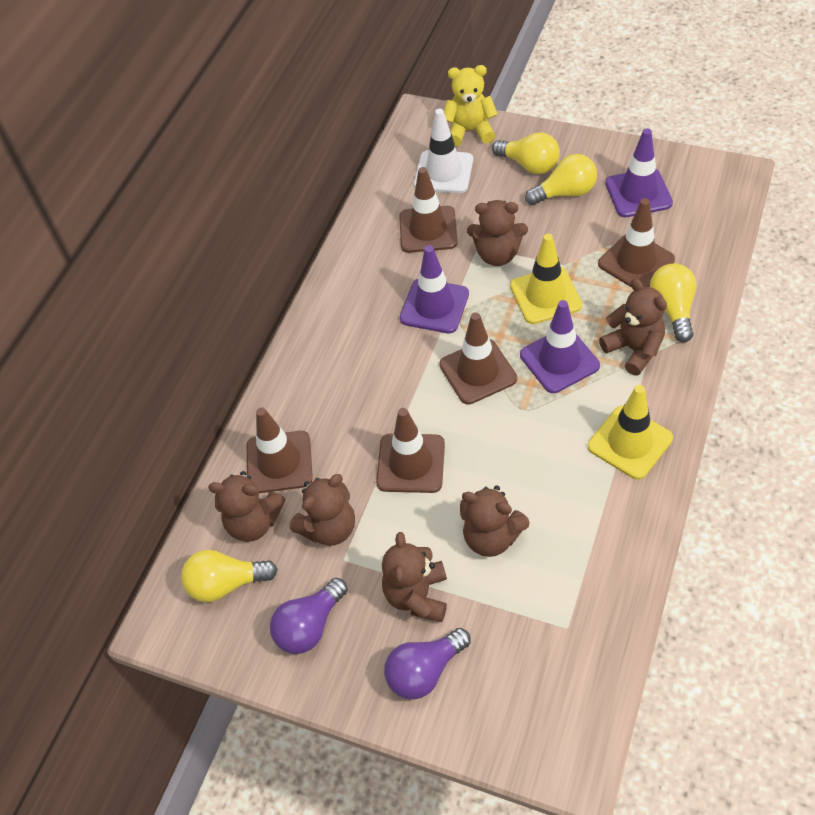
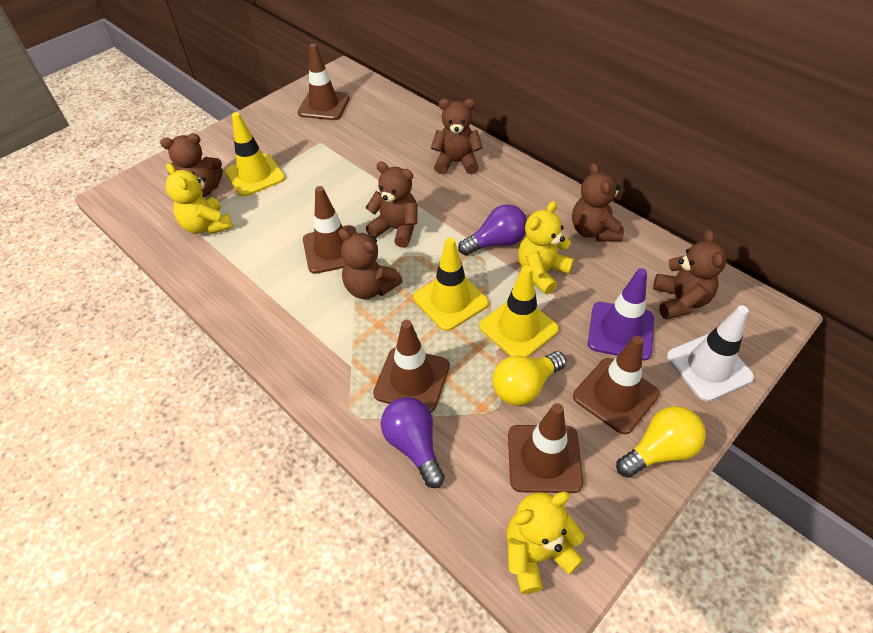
purple traffic cone: [400,245,469,333] [520,300,600,393] [605,128,673,217] = 3 -> [588,268,654,360] = 1
yellow light bulb: [181,550,278,602] [492,132,560,174] [525,154,597,205] [650,263,696,342] = 4 -> [493,351,567,406] [616,406,706,478] = 2
yellow teddy bear: [444,65,498,146] = 1 -> [165,163,233,234] [507,491,584,594] [518,201,574,294] = 3
yellow traffic cone: [510,234,582,324] [588,385,673,480] = 2 -> [225,112,285,196] [413,237,489,331] [479,266,559,357] = 3

